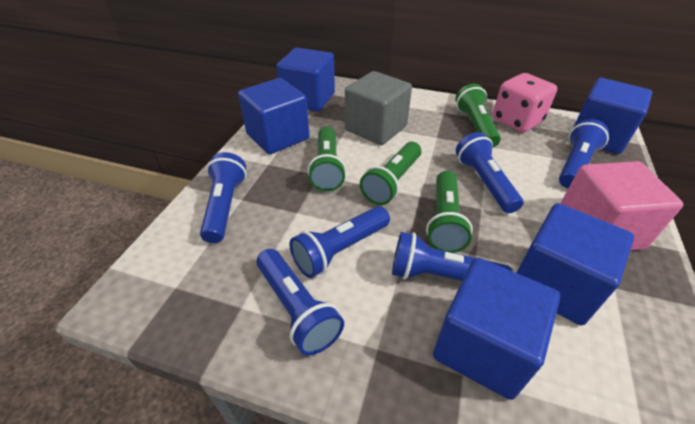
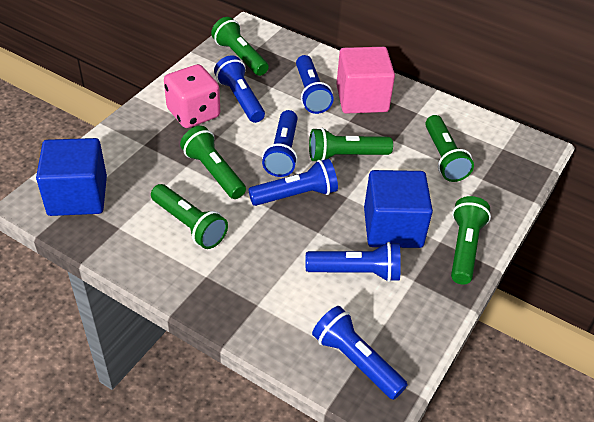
blue cube: [238,78,310,154] [277,48,335,112] [433,258,560,400] [516,203,634,325] [573,78,652,154] = 5 -> [36,138,107,216] [364,170,433,248] = 2
green flashlight: [308,126,346,191] [360,142,421,205] [426,171,473,253] [455,84,501,148] = 4 -> [151,184,228,249] [180,126,246,199] [211,17,269,76] [309,128,393,161] [425,115,474,182] [451,196,491,285] = 6
grey cube: [345,71,412,145] = 1 -> none = 0

